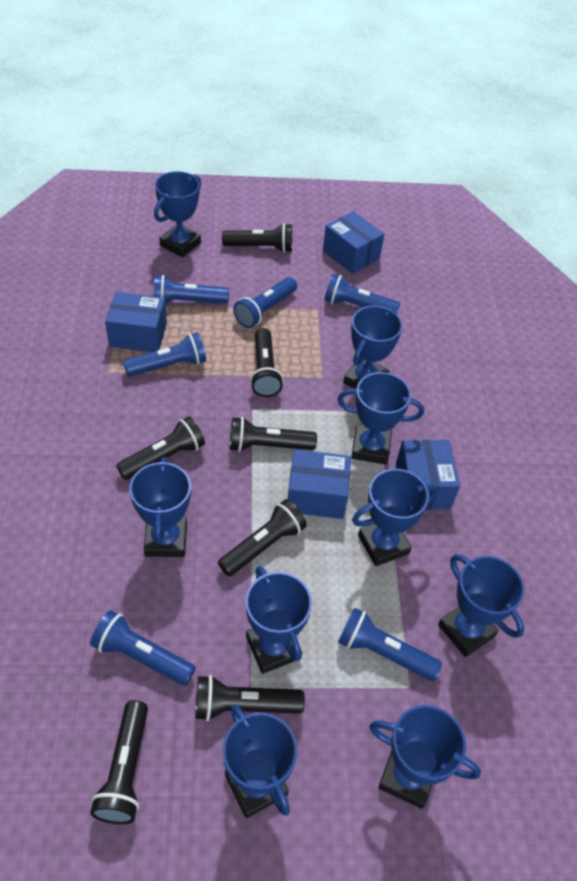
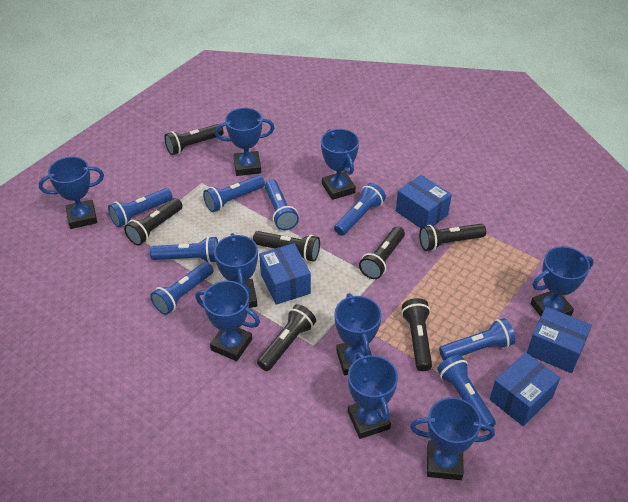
blue flashlight: [90,610,196,686] [123,332,206,377] [154,275,229,304] [233,277,297,328] [324,274,401,314] [338,608,442,681] = 6 -> [108,188,173,227] [150,236,218,263] [150,262,214,315] [203,175,265,212] [265,179,299,230] [334,183,386,236] [437,355,496,431] [439,318,516,360] = 8

